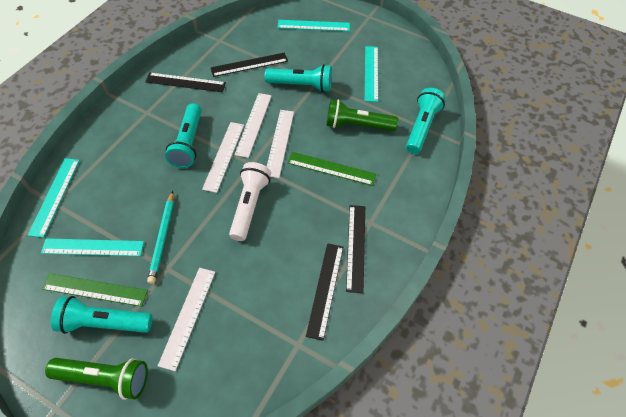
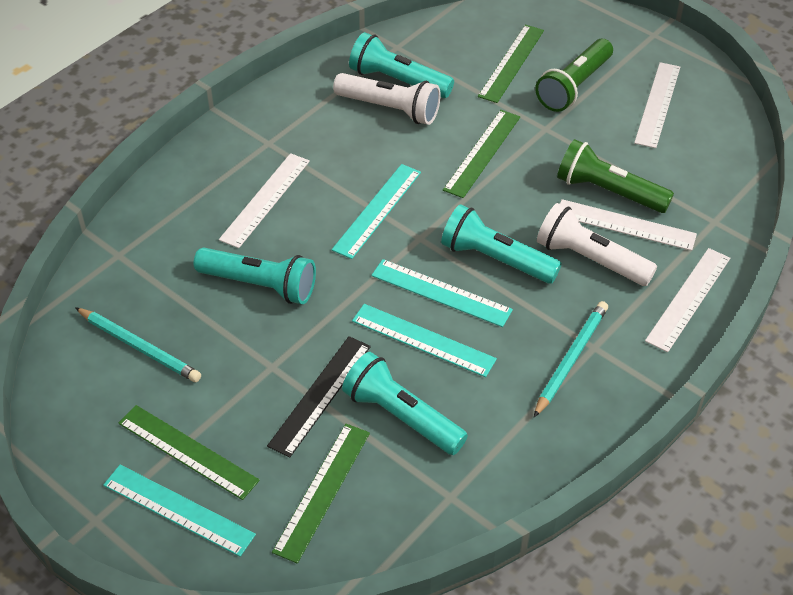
black ruler: [145,73,226,92] [210,53,288,77] [306,243,343,341] [346,205,365,293] = 4 -> [267,336,371,458] = 1
green ruler: [42,273,148,307] [288,152,376,186] = 2 -> [118,405,260,500] [272,424,370,563] [443,110,520,198] [478,24,544,103] = 4
turquoise pencil: [147,191,174,284] = 1 -> [75,307,201,382] [534,301,608,417] = 2
white flashlight: [229,162,271,241] = 1 -> [333,73,441,125] [537,203,657,286] = 2

